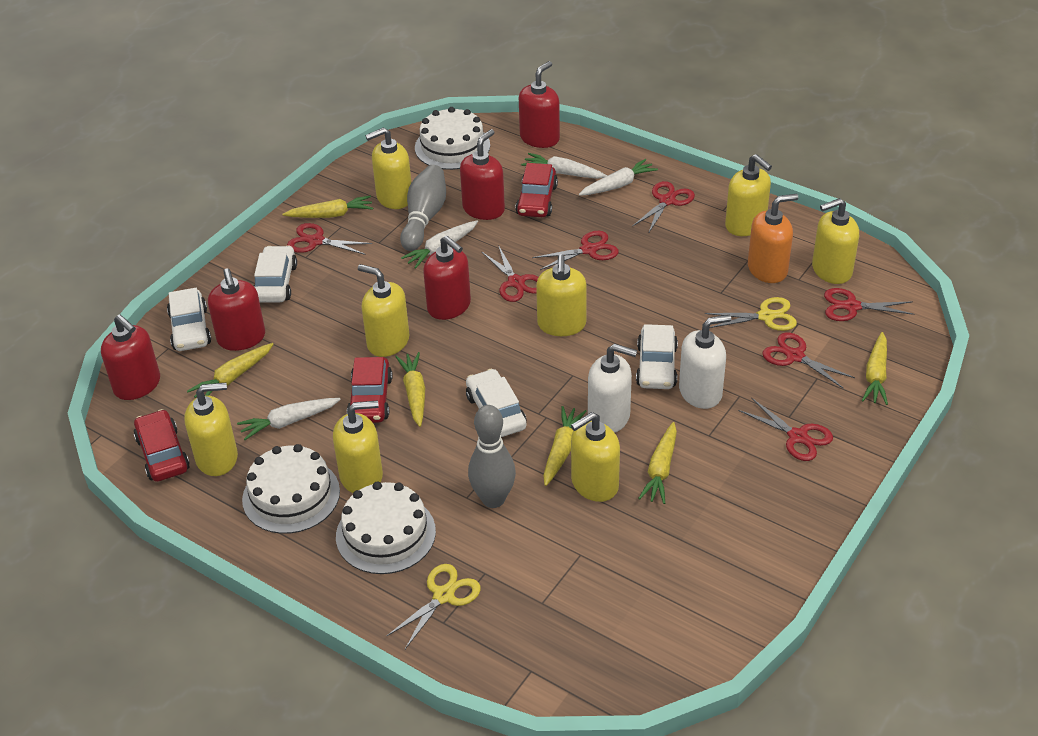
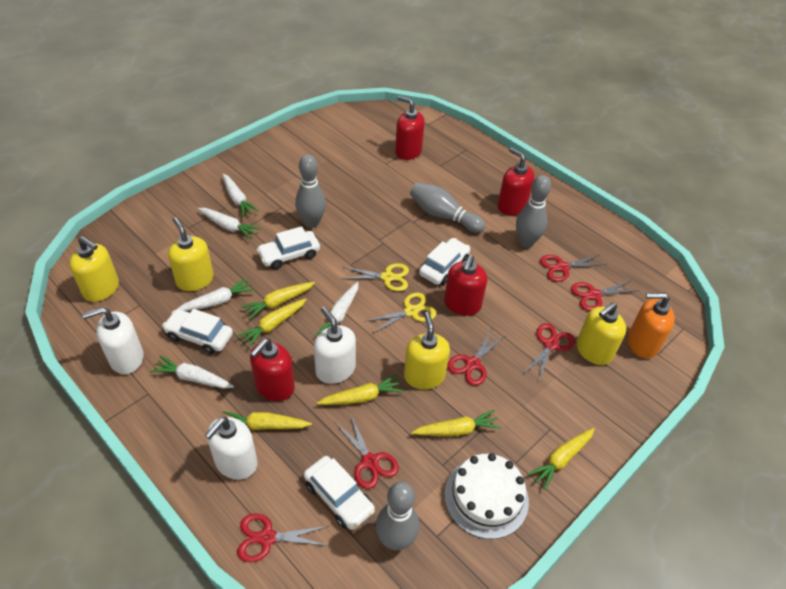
grey bowling pin: [400,165,446,251] [468,405,516,508] = 2 -> [295,154,326,228] [376,482,419,551] [410,182,485,233] [516,175,551,247] = 4
red car: [134,409,190,482] [347,357,393,423] [515,163,558,217] = 3 -> none = 0
red scissors: [287,223,372,255] [481,245,538,302] [532,231,619,270] [632,181,695,232] [738,398,833,461] [762,332,855,389] [824,288,915,321] = 7 -> [237,513,329,562] [335,413,399,489] [447,329,505,386] [523,323,575,382] [540,255,607,282] [571,280,640,311] = 6
red soap dispenser: [101,314,160,400] [208,268,265,351] [423,236,471,320] [460,129,505,220] [519,61,560,148] = 5 -> [250,338,295,401] [395,96,425,160] [444,255,487,316] [498,148,534,215] = 4
white cake: [242,444,340,534] [336,481,436,574] [415,107,490,170] = 3 -> [444,453,529,539] = 1
white carrot: [237,398,341,440] [401,220,478,269] [521,153,607,179] [579,159,658,196] = 4 -> [150,356,234,388] [177,278,255,311] [198,208,260,239] [222,174,259,217] [315,282,359,335] = 5
white soap dispenser: [588,344,637,433] [679,315,731,409] = 2 -> [82,307,144,374] [204,417,258,480] [314,307,356,384] = 3
yellow soap dispenser: [184,383,238,476] [333,400,383,493] [358,264,410,357] [365,127,411,209] [536,254,587,336] [571,412,620,502] [725,154,772,236] [812,198,859,284] = 8 -> [69,236,119,302] [168,217,214,291] [404,312,450,390] [576,302,626,365] = 4

